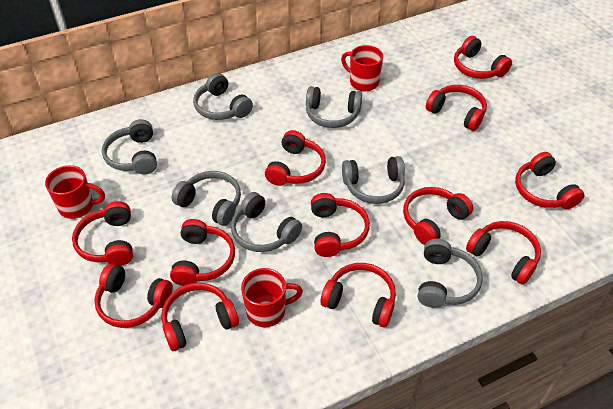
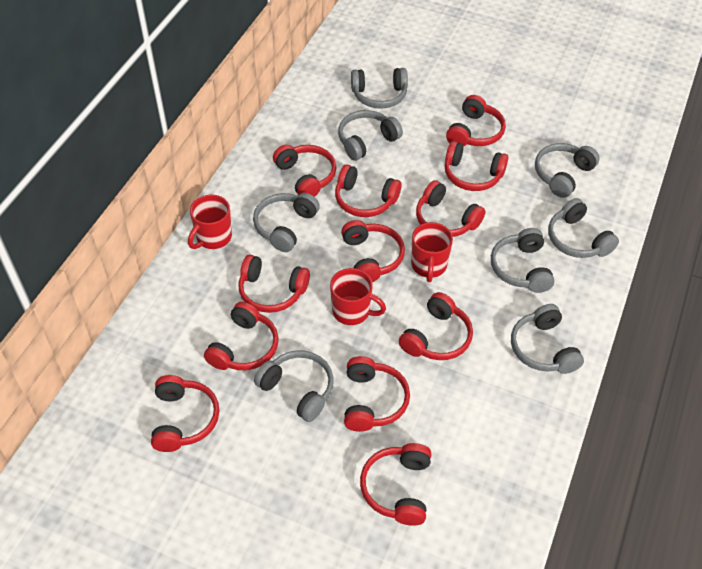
grey headphones: [102,119,157,175] [172,171,241,226] [193,73,253,120] [231,192,302,252] [306,86,362,128] [342,156,405,204] [418,239,483,308] = 7 -> [253,193,320,252] [254,350,334,422] [338,110,403,161] [351,68,408,109] [491,228,554,293] [511,304,584,374] [535,143,600,198] [548,198,619,258] = 8

